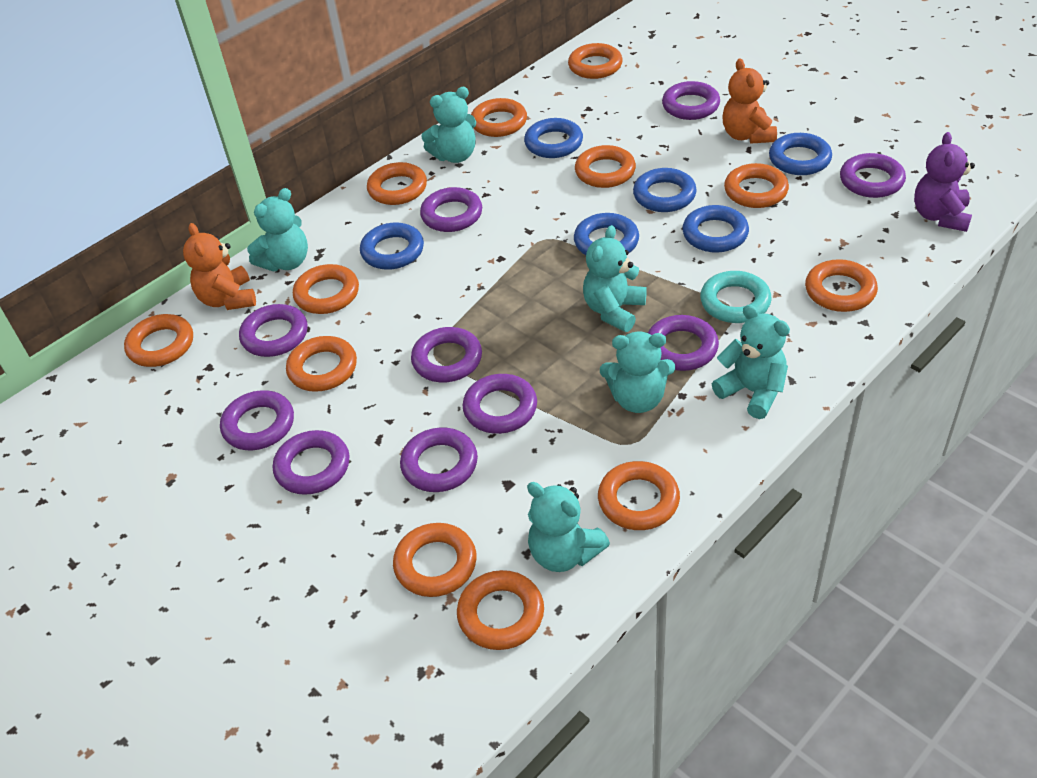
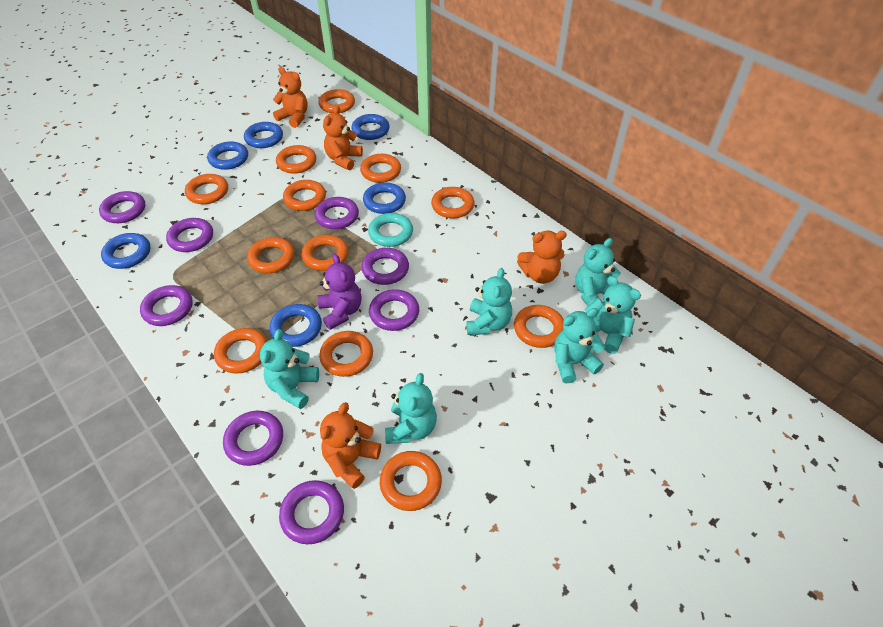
orange teddy bear: [183,223,256,310] [722,59,777,144] = 2 -> [273,67,308,128] [320,402,381,489] [323,106,363,170] [517,231,567,284] = 4
purple ring: [220,390,294,450] [239,304,308,357] [273,430,350,495] [400,428,478,492] [411,327,482,382] [420,187,482,232] [462,374,537,434] [648,315,719,371] [662,81,720,120] [840,153,906,198] = 10 -> [99,191,145,223] [140,285,193,326] [166,218,213,252] [223,411,283,466] [279,480,344,544] [315,197,359,229] [361,248,409,285] [369,289,419,331] = 8

